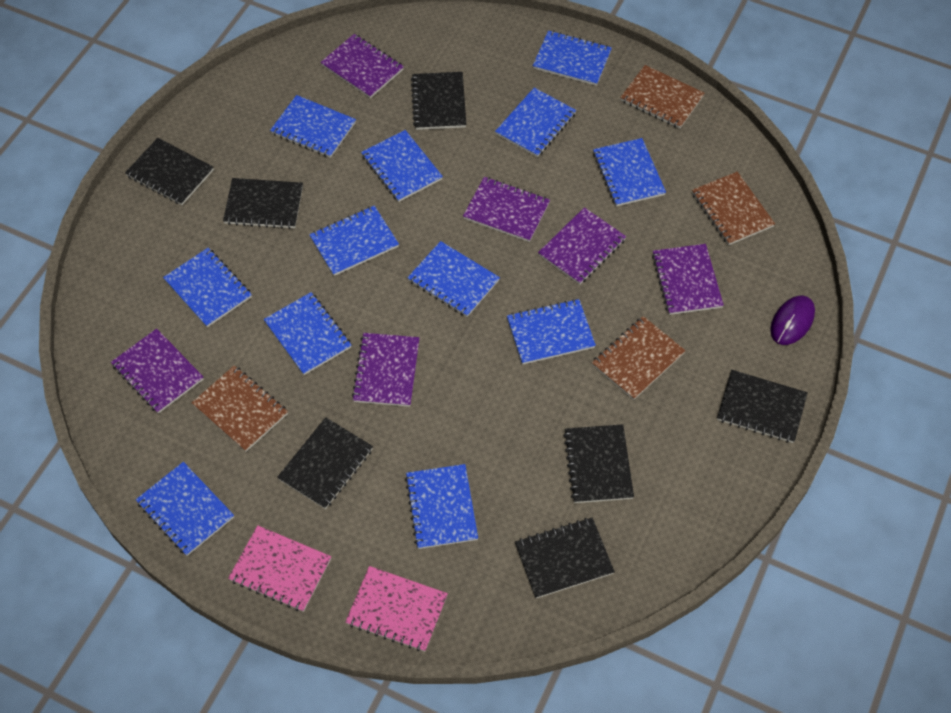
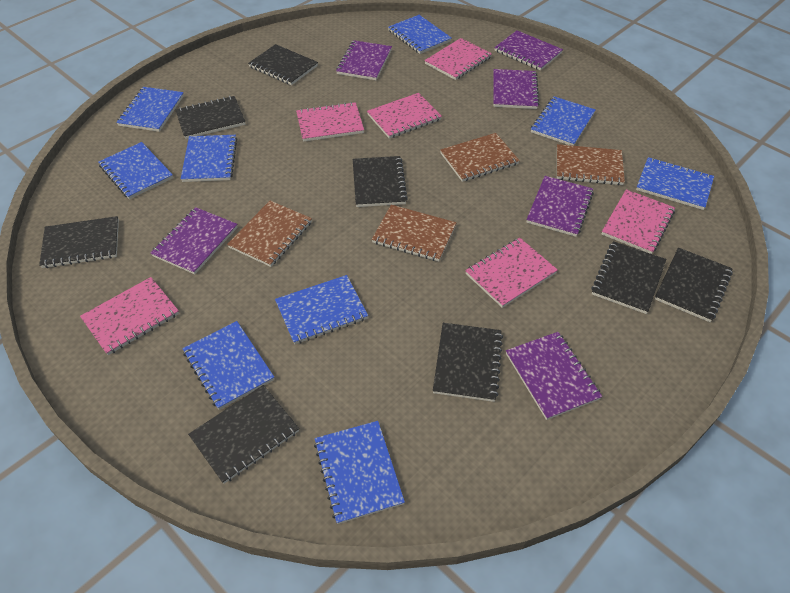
black notebook: [125,138,214,205] [223,178,303,229] [277,417,373,509] [411,72,466,130] [515,517,615,598] [563,424,634,503] [717,370,808,443] = 7 -> [39,216,119,268] [175,96,246,139] [188,385,299,484] [248,44,318,85] [353,156,408,207] [433,323,503,402] [591,241,666,314] [655,247,733,322] = 8
blue notebook: [136,462,234,556] [163,248,252,327] [264,292,351,375] [270,95,356,158] [309,206,399,276] [361,130,443,202] [405,464,478,549] [407,241,500,317] [495,88,576,157] [507,299,596,365] [533,30,612,86] [593,138,666,207] = 12 -> [98,142,173,199] [116,87,184,132] [181,135,237,182] [182,321,274,410] [275,275,368,344] [314,421,405,524] [388,15,452,54] [531,96,596,146] [636,157,714,210] = 9
pink notebook: [228,525,331,612] [345,566,448,652] = 2 -> [80,277,179,355] [296,102,364,142] [367,93,442,139] [425,38,492,80] [465,238,558,308] [602,189,675,254] = 6
purple mouse: [770,296,815,345] = 1 -> none = 0

